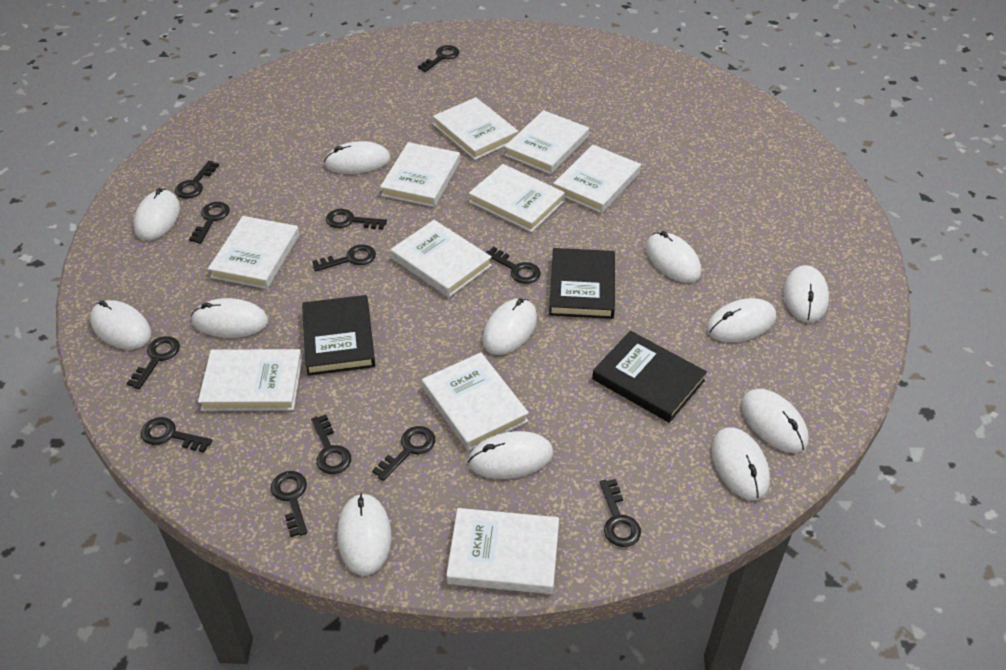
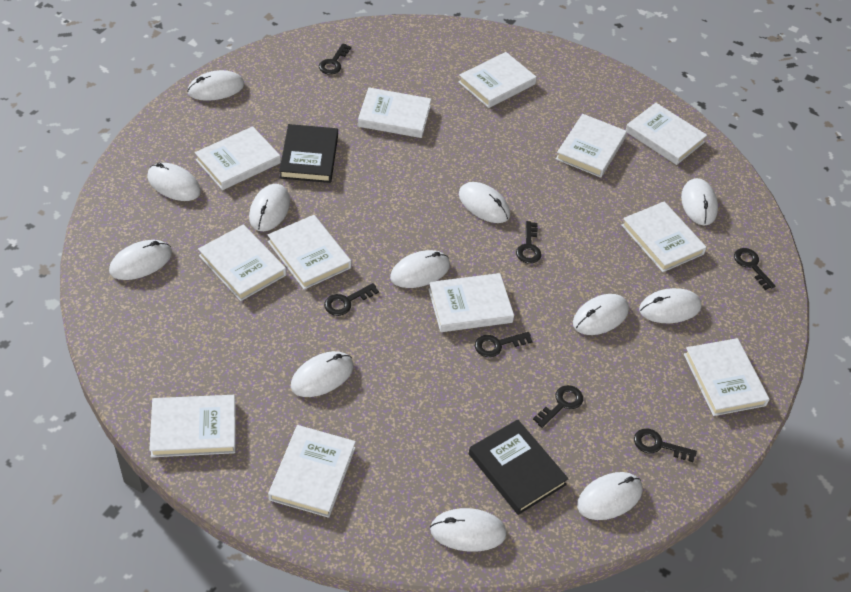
black book: [302,295,375,376] [549,248,615,319] [592,331,707,423] = 3 -> [279,124,338,183] [469,419,569,515] = 2
black key: [127,336,180,389] [141,417,212,453] [175,161,219,199] [189,202,230,244] [271,471,307,537] [311,415,351,474] [312,244,376,272] [326,209,387,230] [372,426,435,481] [418,45,459,72] [486,247,541,284] [600,479,641,547] = 12 -> [319,43,351,75] [324,283,379,316] [475,332,533,357] [516,221,541,264] [533,385,583,428] [634,428,697,462] [734,248,775,290] = 7
white book: [198,349,302,411] [208,216,300,289] [380,142,460,207] [391,220,492,297] [422,353,529,451] [433,97,518,160] [446,508,559,594] [469,164,565,232] [505,110,589,174] [553,145,641,213] = 10 -> [149,395,236,457] [195,126,281,190] [198,224,286,301] [268,215,351,290] [268,425,356,518] [358,88,431,138] [428,273,514,332] [458,52,537,108] [556,114,627,178] [621,201,707,272] [626,103,707,165] [684,338,770,416] = 12

